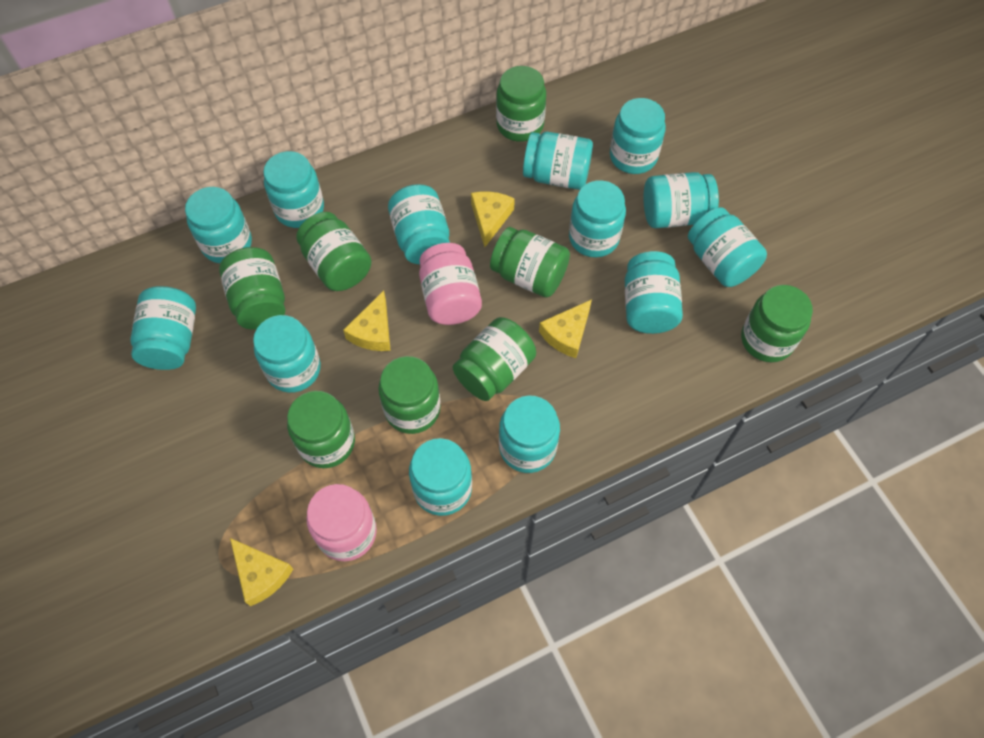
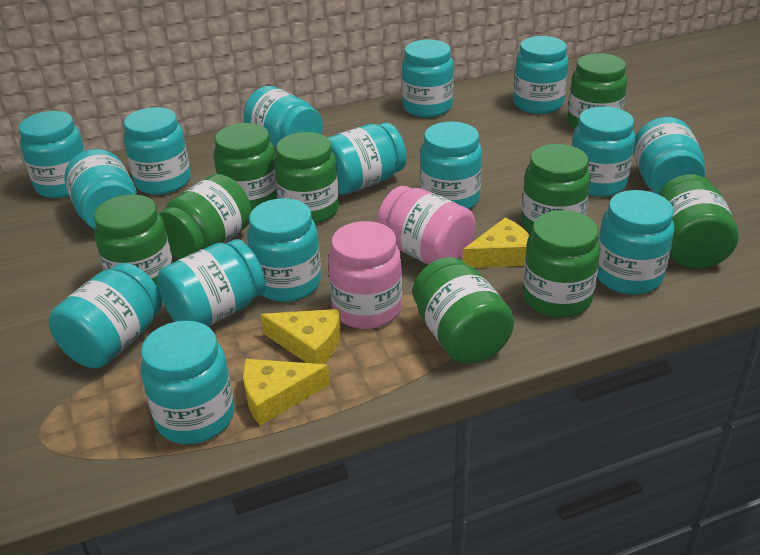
green jar: [219,247,285,330] [287,391,355,468] [296,212,371,291] [378,356,441,434] [453,317,536,401] [490,227,570,298] [496,66,546,142] [741,285,813,362] = 8 -> [94,194,173,290] [159,174,252,259] [214,123,278,210] [274,132,339,224] [413,257,514,364] [521,144,591,233] [522,210,600,318] [567,53,627,129] [658,174,738,269] = 9
turquoise jar: [130,286,196,370] [185,187,252,263] [253,315,321,393] [263,151,324,228] [388,184,450,264] [409,438,472,516] [499,395,560,473] [523,132,593,190] [569,180,626,257] [610,98,666,174] [625,251,683,334] [643,172,719,228] [688,207,767,287] = 13 -> [19,111,85,198] [49,263,162,368] [64,149,137,229] [124,107,191,195] [141,321,235,444] [157,239,266,326] [243,86,323,148] [247,198,321,302] [328,123,406,195] [401,40,454,117] [420,122,482,209] [513,36,569,114] [572,106,635,197] [597,190,674,295] [633,117,705,194] = 15
yellow cheese: [230,538,293,606] [343,291,391,351] [471,192,515,247] [539,299,592,358] = 4 -> [243,359,330,426] [261,309,341,364] [463,217,530,268] = 3

